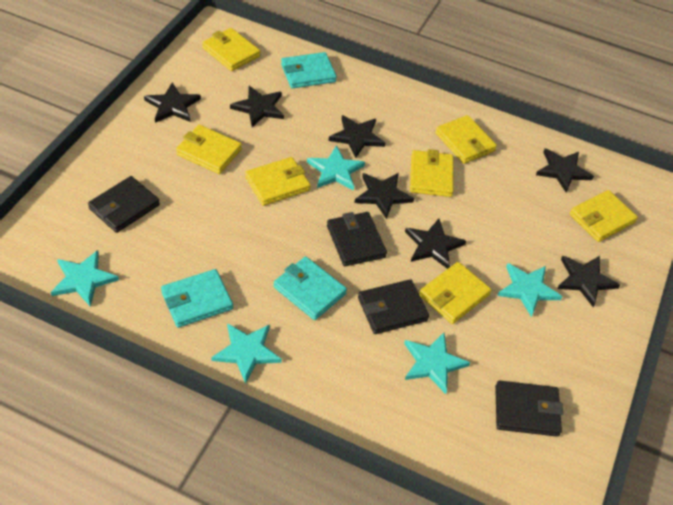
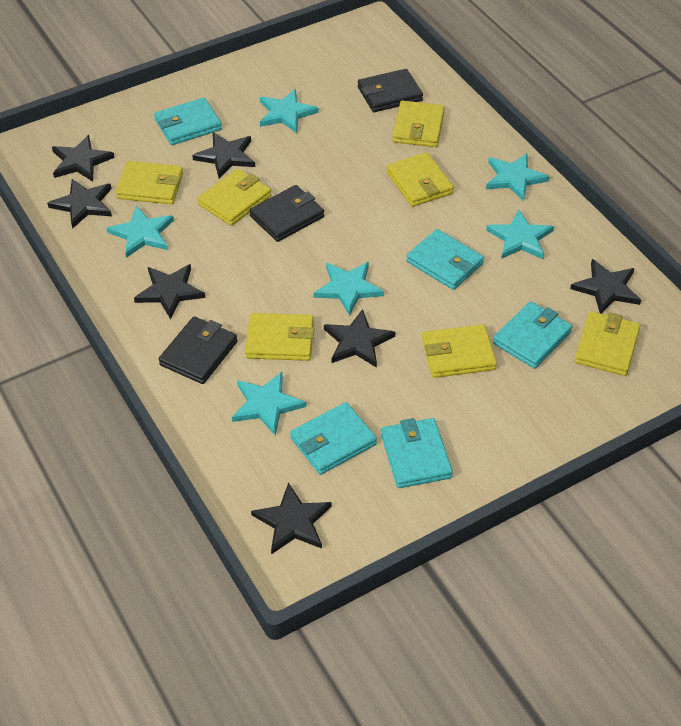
black wallet: [88,176,160,233] [327,212,387,266] [358,279,429,334] [495,380,563,437] = 4 -> [159,316,237,384] [249,185,324,242] [358,69,423,112] = 3
turquoise star: [51,250,119,307] [211,323,282,384] [307,145,365,190] [404,333,470,394] [497,263,562,317] = 5 -> [107,206,174,258] [232,372,306,435] [260,89,319,133] [314,262,384,316] [486,153,550,201] [486,209,554,259] = 6
turquoise wallet: [161,269,233,328] [274,256,347,320] [281,52,337,89] = 3 -> [154,98,222,145] [290,402,377,475] [381,418,453,488] [406,229,484,290] [493,301,572,369] = 5

